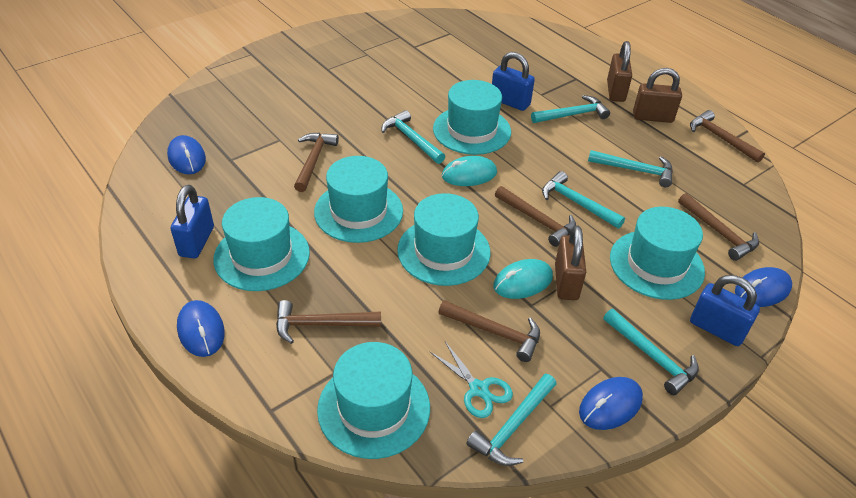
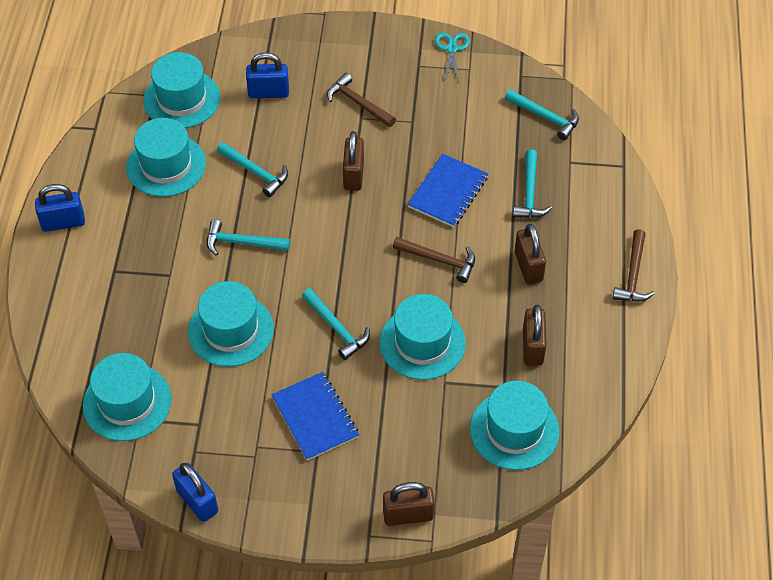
blue mouse: [167,135,206,174] [177,300,225,357] [579,377,643,430] [735,267,792,307] = 4 -> none = 0
blue notebook: none = 0 -> [271,372,359,461] [408,154,488,227] = 2
brown hammer: [276,300,381,344] [294,133,339,192] [438,300,540,362] [495,186,576,247] [678,193,759,261] [690,110,765,163] = 6 -> [327,73,396,127] [393,237,475,283] [613,229,655,302] = 3
brown padlock: [555,225,586,300] [607,41,632,102] [633,68,682,123] = 3 -> [343,131,364,191] [383,482,434,526] [515,224,546,284] [523,305,547,366] = 4
turquoise hammer: [382,110,445,164] [466,374,556,466] [531,95,610,123] [542,171,625,229] [588,150,673,187] [603,309,699,395] = 6 -> [207,219,290,256] [217,142,288,197] [302,288,370,360] [505,89,579,140] [513,150,552,218] = 5
turquoise mouse: [442,156,497,186] [493,259,553,299] = 2 -> none = 0

